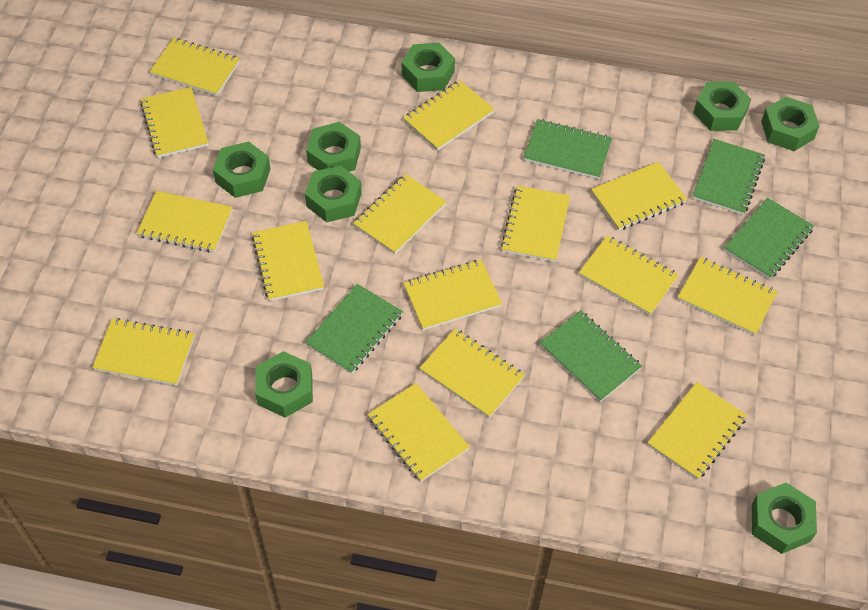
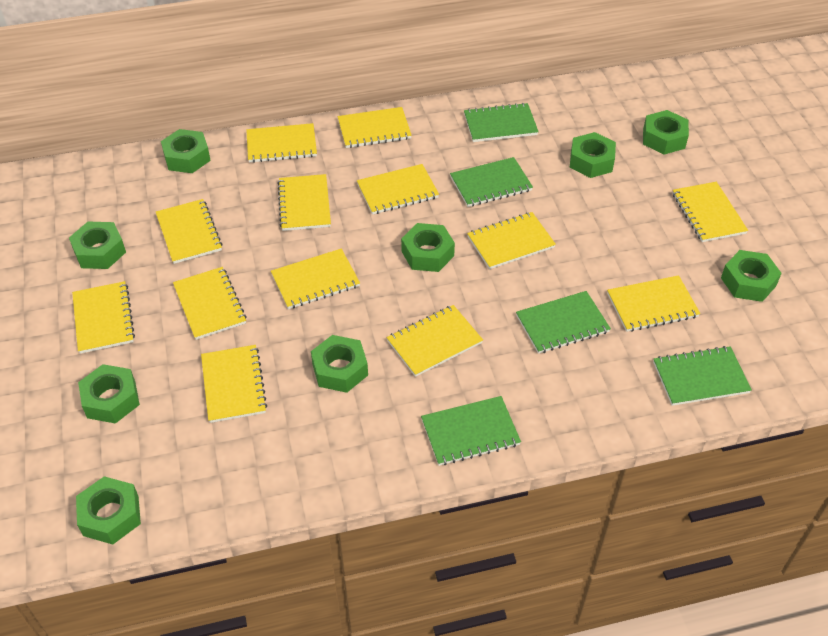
green nut: [213,142,270,198] [255,351,313,418] [305,165,362,222] [306,122,361,172] [402,43,455,92] [693,81,751,131] [752,483,817,554] [761,97,819,151] = 8 -> [69,222,126,269] [76,476,141,544] [78,364,140,424] [161,129,211,173] [311,335,368,393] [401,223,455,272] [570,132,616,178] [643,110,689,155] [721,250,782,302] = 9
yellow notebook: [92,318,195,386] [137,191,233,253] [140,87,208,158] [150,38,240,96] [252,221,324,301] [353,174,447,254] [367,383,470,482] [403,80,495,151] [403,260,502,330] [420,329,525,418] [501,185,570,262] [579,235,679,315] [591,162,687,231] [648,382,747,480] [677,257,777,336] = 15 -> [72,281,135,354] [156,199,222,264] [173,267,247,340] [201,345,267,423] [246,123,317,163] [271,248,360,309] [277,174,331,231] [337,107,412,148] [357,164,439,215] [387,305,483,377] [467,212,556,269] [607,275,700,332] [673,182,748,242] = 13

